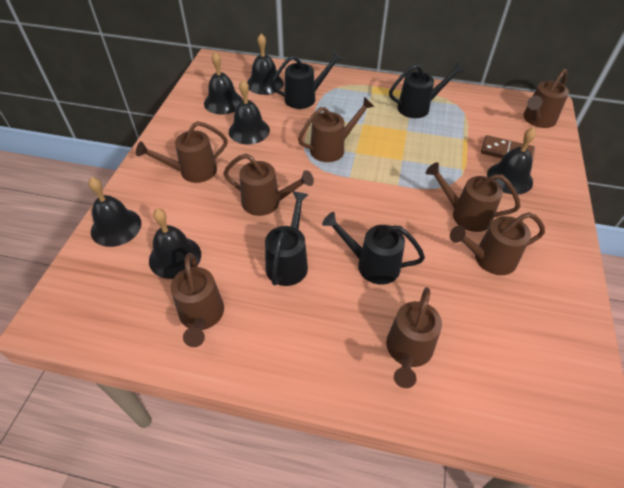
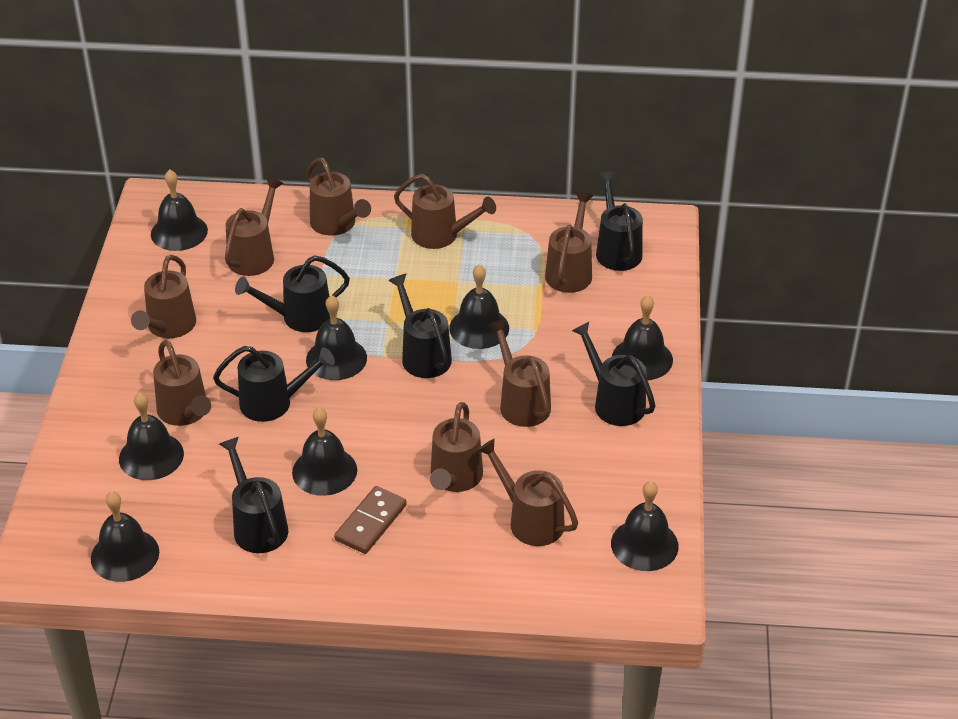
black bell: [88,177,142,247] [149,208,201,279] [204,52,243,115] [229,80,270,144] [247,34,284,95] [487,127,536,194] = 6 -> [91,491,159,582] [119,392,184,480] [151,170,208,251] [292,407,357,496] [306,295,367,380] [449,265,509,349] [611,481,679,571] [612,295,673,380] = 8
black watering can: [265,191,309,286] [271,51,342,109] [322,212,425,284] [389,62,464,118] = 4 -> [213,346,335,422] [219,437,288,553] [235,255,350,332] [388,274,452,378] [572,322,655,426] [596,171,643,271] = 6
brown watering can: [136,121,228,183] [171,253,224,347] [224,154,314,216] [298,97,374,162] [386,287,442,388] [426,162,520,232] [450,212,545,275] [524,69,569,128] = 8 -> [131,255,196,338] [153,340,211,426] [225,177,283,276] [307,158,371,236] [394,174,496,249] [430,402,483,492] [477,439,578,546] [487,319,551,427] [545,192,593,293] = 9

